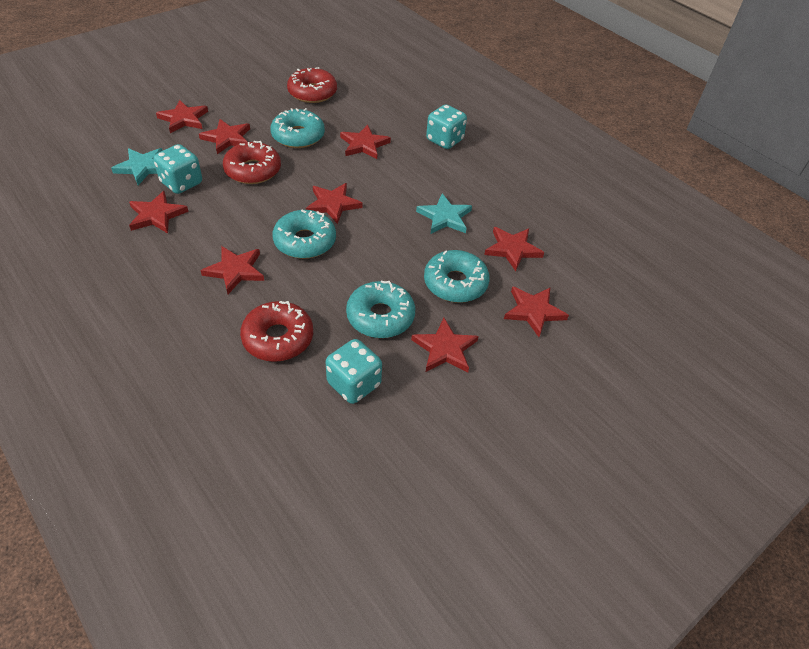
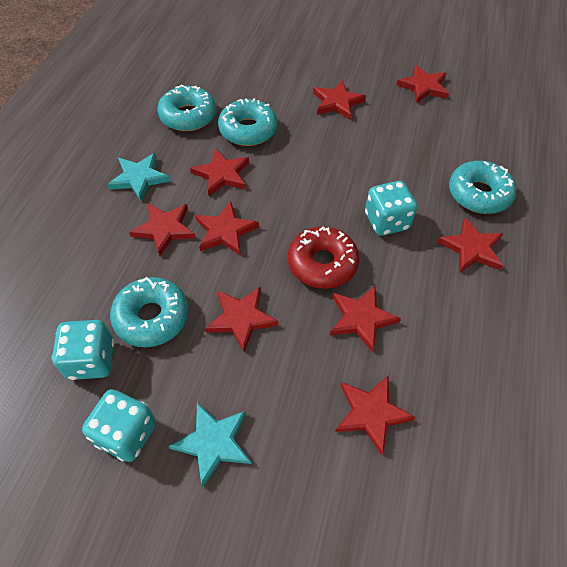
red donut: [223,141,281,184] [240,301,313,362] [287,67,337,103] = 3 -> [288,226,359,289] = 1

